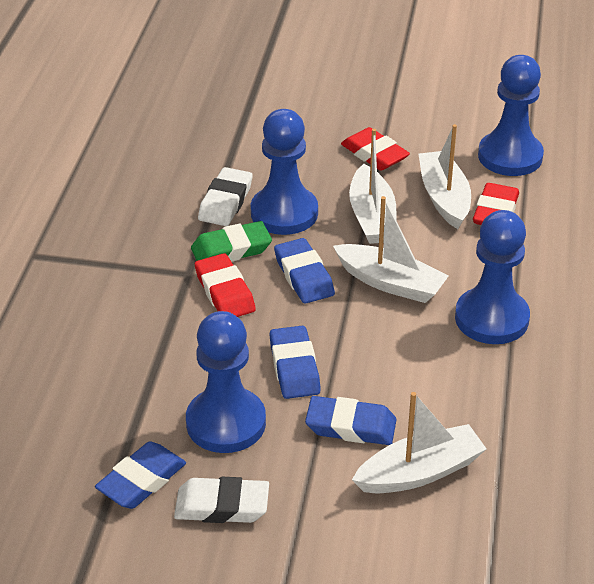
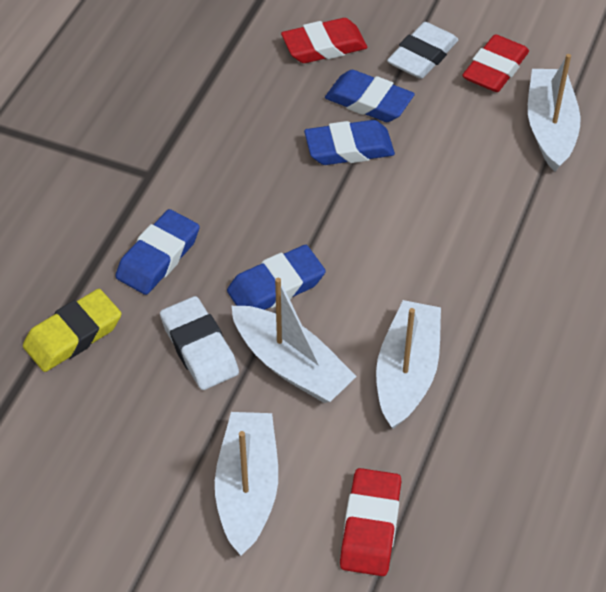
blue pawn: [186,311,266,453] [251,109,318,235] [455,210,530,344] [478,55,544,176] = 4 -> none = 0
green eraser: [191,221,272,262] = 1 -> none = 0
yellow eraser: none = 0 -> [23,289,121,372] = 1

